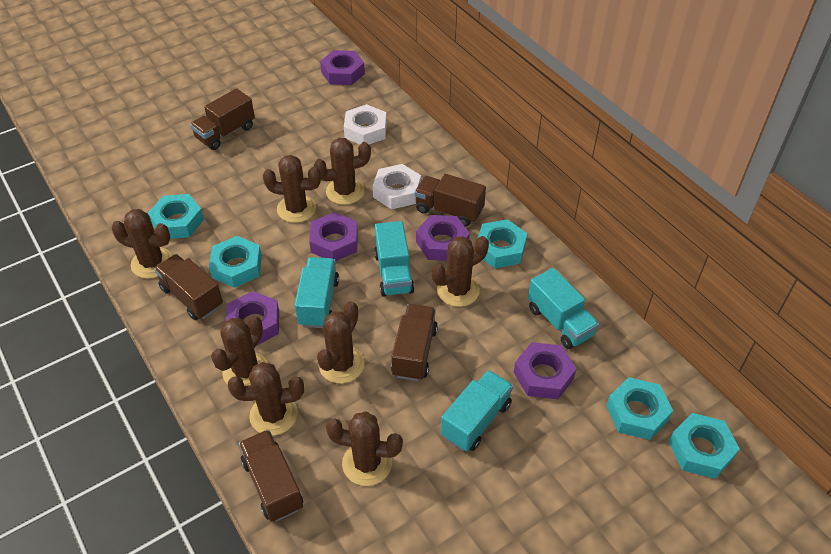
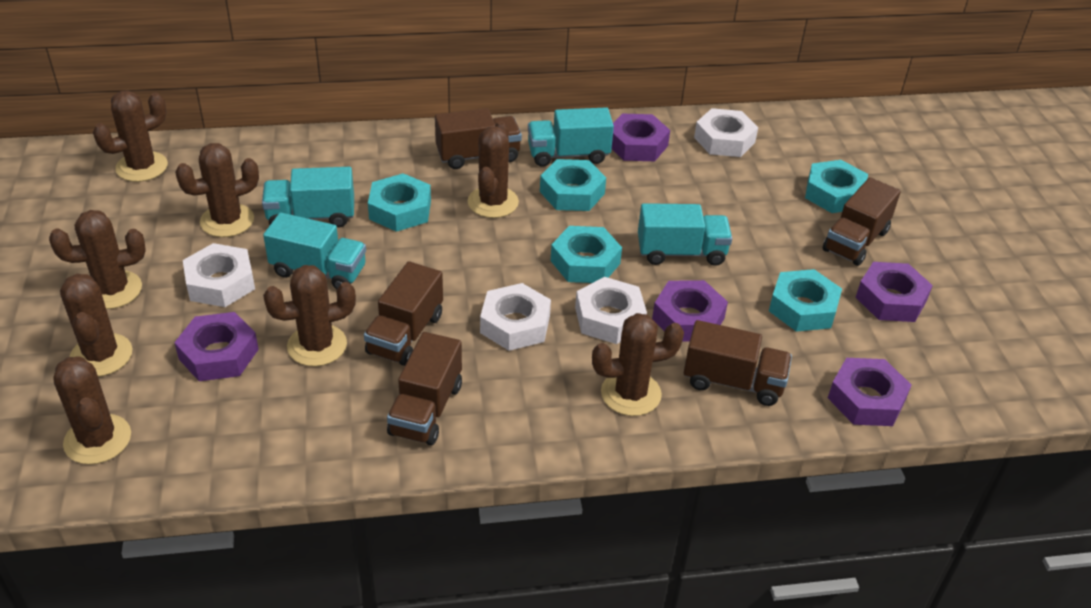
white nut: [344,104,387,144] [372,164,421,209] = 2 -> [183,243,255,307] [480,283,551,351] [575,277,647,344] [694,108,758,157] = 4

